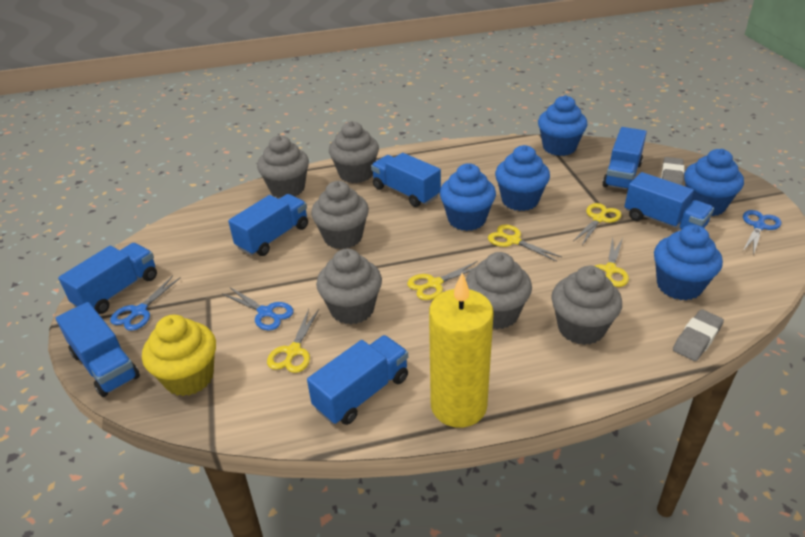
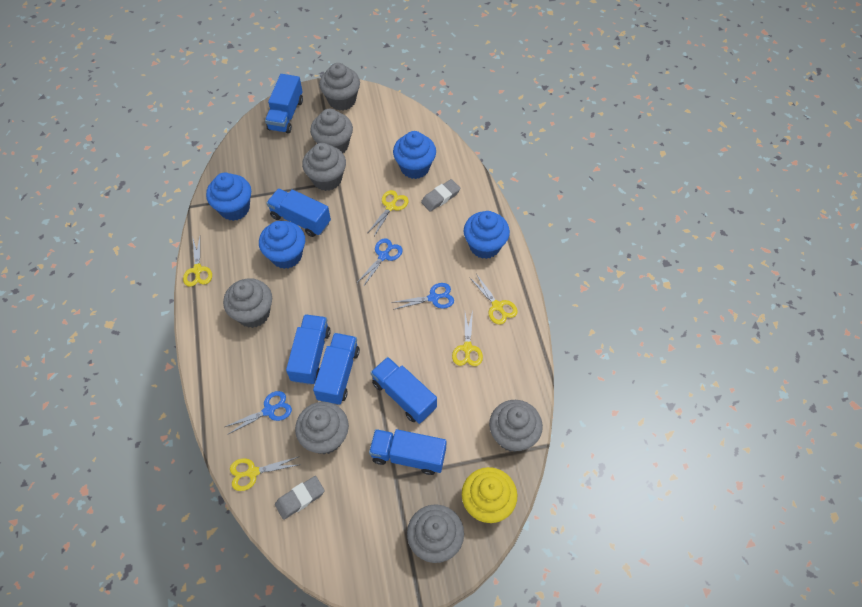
blue cupcake: [440,163,496,231] [495,145,550,211] [538,95,588,156] [654,225,723,300] [684,149,744,216] = 5 -> [206,173,251,221] [259,221,305,269] [393,131,436,179] [464,211,510,259] = 4
blue truck: [56,302,140,397] [58,243,157,314] [228,194,308,256] [307,335,408,425] [371,153,441,207] [602,127,647,190] [624,172,714,230] = 7 -> [265,74,303,134] [266,188,331,237] [286,314,331,385] [313,333,360,405] [369,429,447,475] [371,357,437,424] = 6
grey cupcake: [257,135,309,198] [311,181,369,249] [316,249,382,325] [329,121,379,183] [466,252,532,329] [551,266,622,345] = 6 -> [223,278,272,328] [295,402,349,454] [302,143,346,191] [310,109,353,153] [319,63,360,111] [407,504,464,563] [489,400,543,452] = 7
yellow candle: [429,273,494,428] = 1 -> none = 0

